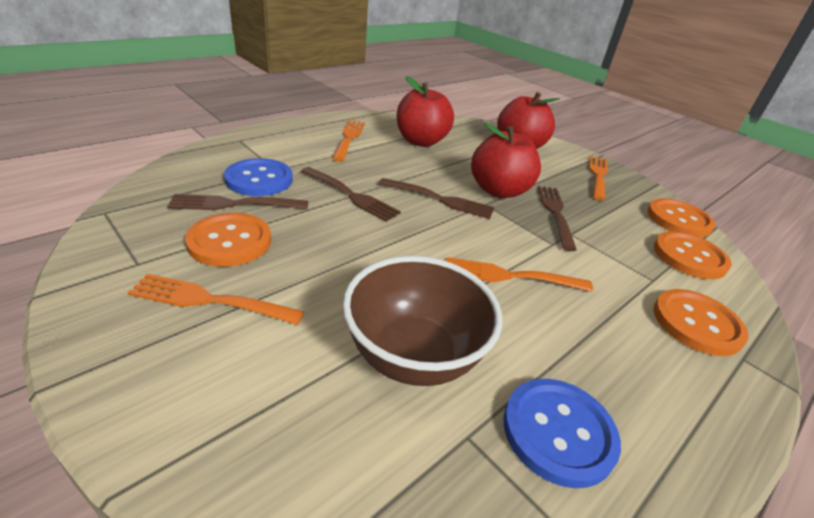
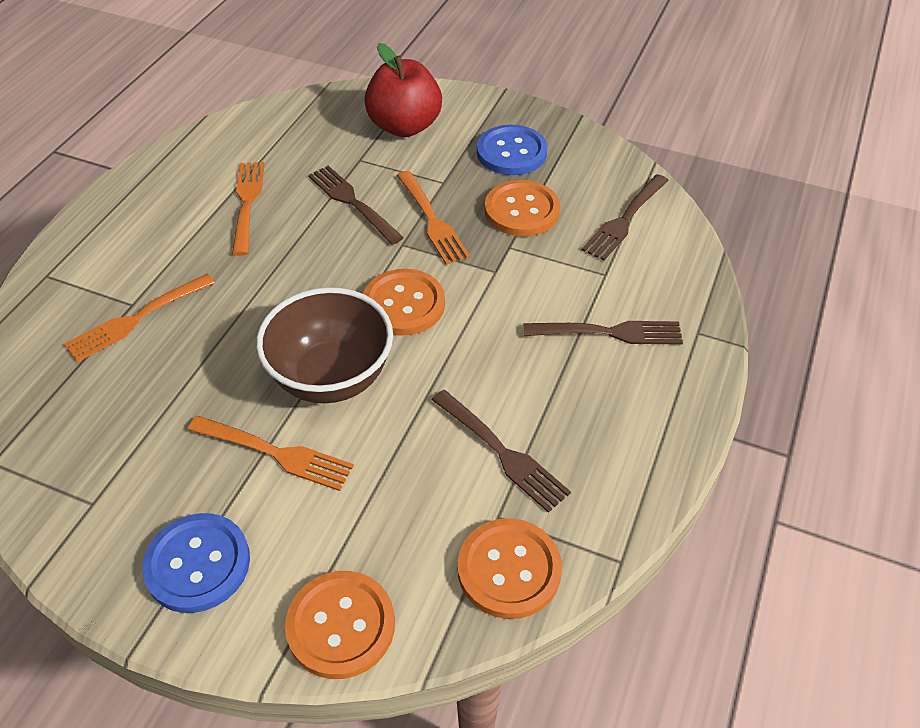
red apple: [397,76,454,147] [471,123,541,198] [497,92,560,149] = 3 -> [364,43,442,137] = 1

